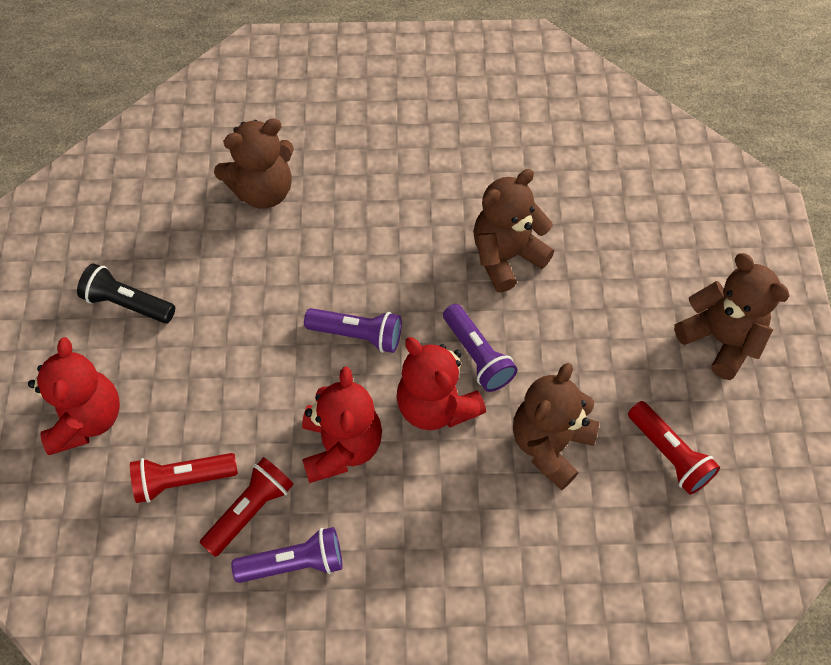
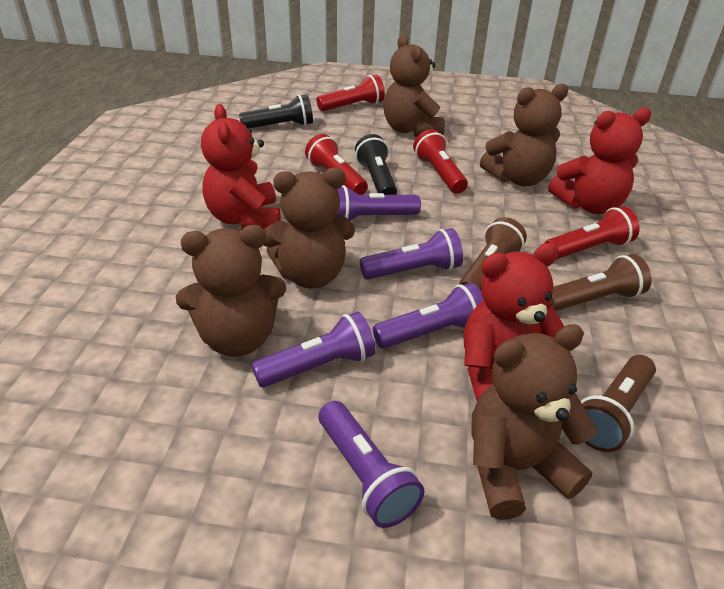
black flashlight: [77,263,175,323] = 1 -> [239,94,313,129] [355,134,397,195] = 2
brown flashlight: none = 0 -> [459,217,527,291] [548,254,651,311] [581,355,656,452] = 3
brown teddy bear: [214,118,294,209] [473,169,554,292] [513,363,599,490] [674,253,789,380] = 4 -> [176,225,286,357] [263,167,355,288] [384,35,445,137] [471,324,597,520] [480,83,568,186] = 5
purple flashlight: [231,527,343,583] [304,308,402,353] [443,304,517,392] = 3 -> [252,312,376,387] [319,401,424,528] [336,185,421,221] [360,228,463,280] [373,283,484,349] = 5
red flashlight: [130,453,238,503] [200,457,294,557] [628,401,720,495] = 3 -> [305,134,368,195] [316,75,385,111] [413,129,468,194] [545,206,639,259] = 4

